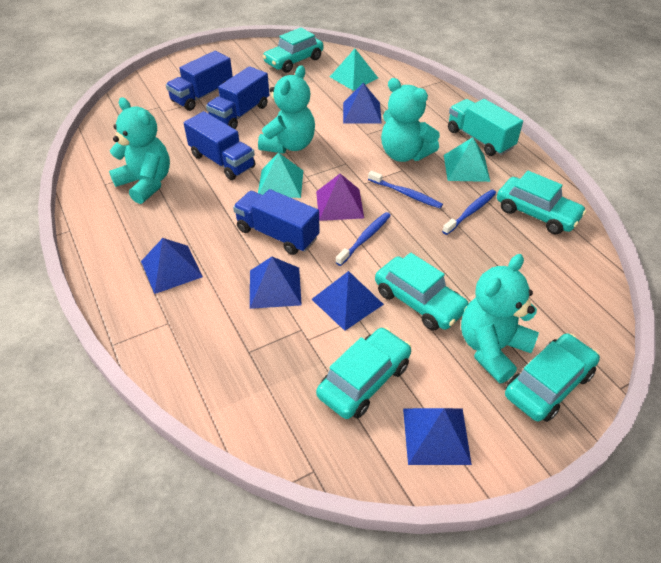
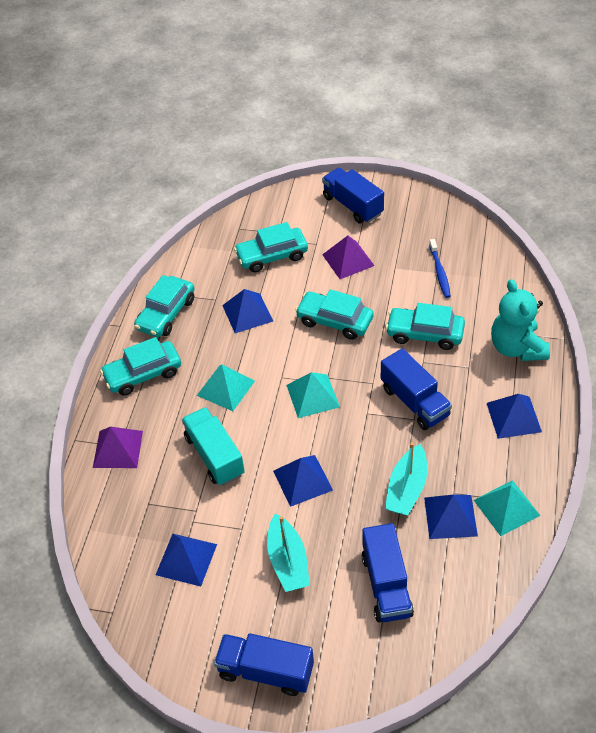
blue toothbrush: [336,212,391,266] [368,171,443,208] [442,190,496,235] = 3 -> [429,239,451,298] = 1
purple pyramid: [316,174,364,221] = 1 -> [93,427,143,468] [322,236,375,279] = 2
turquoise boat: none = 0 -> [267,513,310,592] [385,442,427,515] = 2
turquoise teddy bear: [109,97,170,204] [258,65,315,154] [381,78,440,162] [461,254,539,383] = 4 -> [491,279,550,361] = 1

